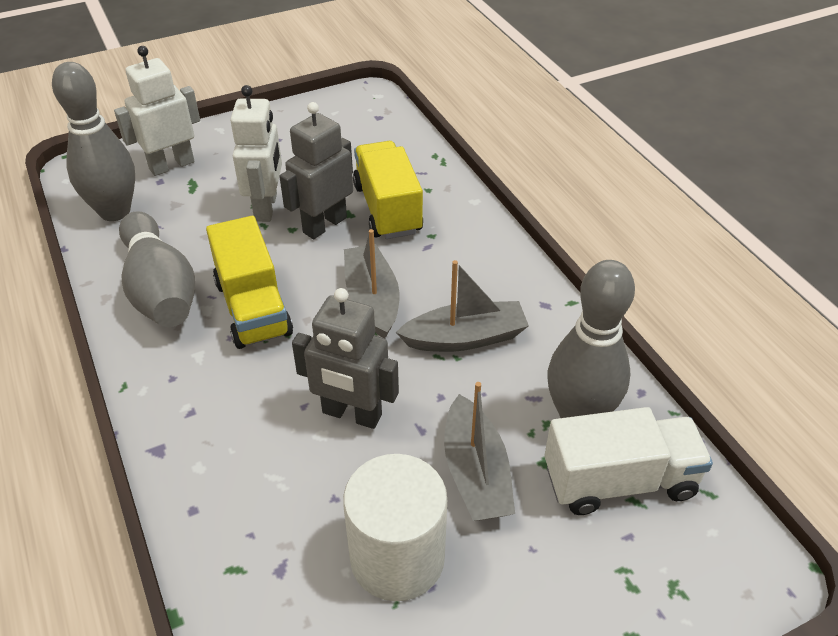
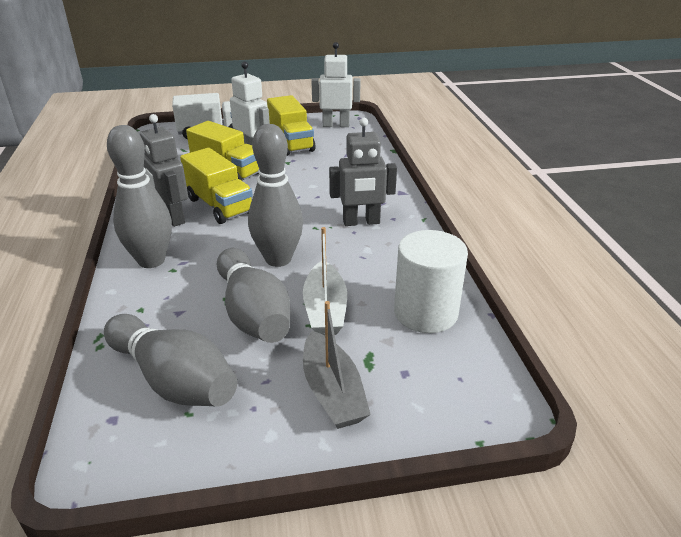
grey boat: [344,229,400,339] [396,260,529,352] [444,382,515,521] = 3 -> [303,301,371,429] = 1
grey bowling pin: [52,62,135,221] [119,211,195,327] [547,260,635,418] = 3 -> [104,314,237,406] [107,125,172,268] [217,248,290,343] [248,124,303,267] = 4
white boat: none = 0 -> [303,227,347,335] = 1
yellow truck: [206,216,293,349] [353,141,423,239] = 2 -> [180,148,253,224] [186,121,259,181] [267,95,316,156] = 3

